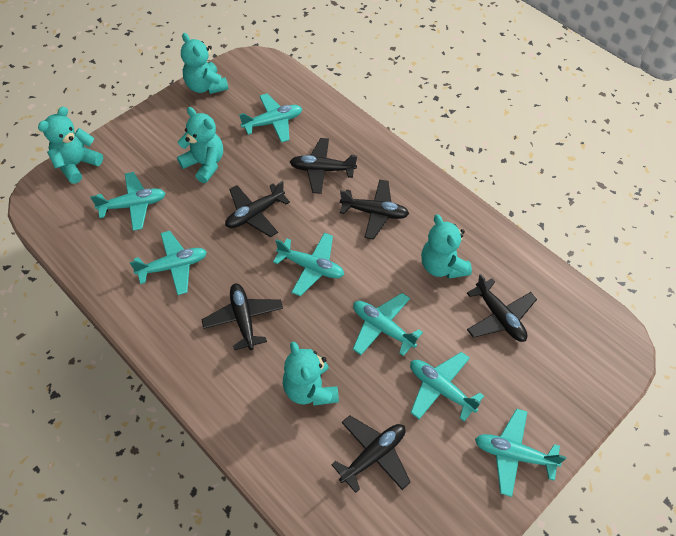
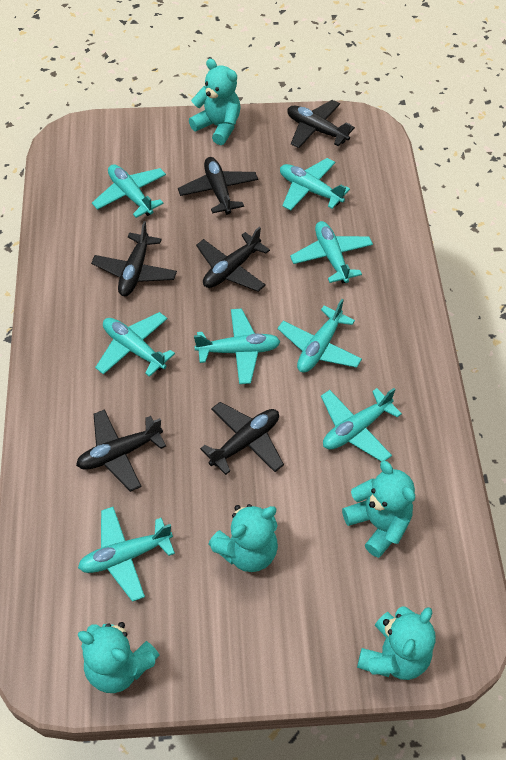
turquoise plane: [90,172,166,231] [130,231,207,295] [239,94,302,143] [273,233,344,296] [353,293,423,356] [410,352,484,421] [475,409,566,497] = 7 -> [78,507,175,602] [92,164,166,218] [95,312,175,377] [194,308,281,384] [277,299,362,373] [280,158,350,211] [290,221,373,283] [321,388,402,462] = 8

